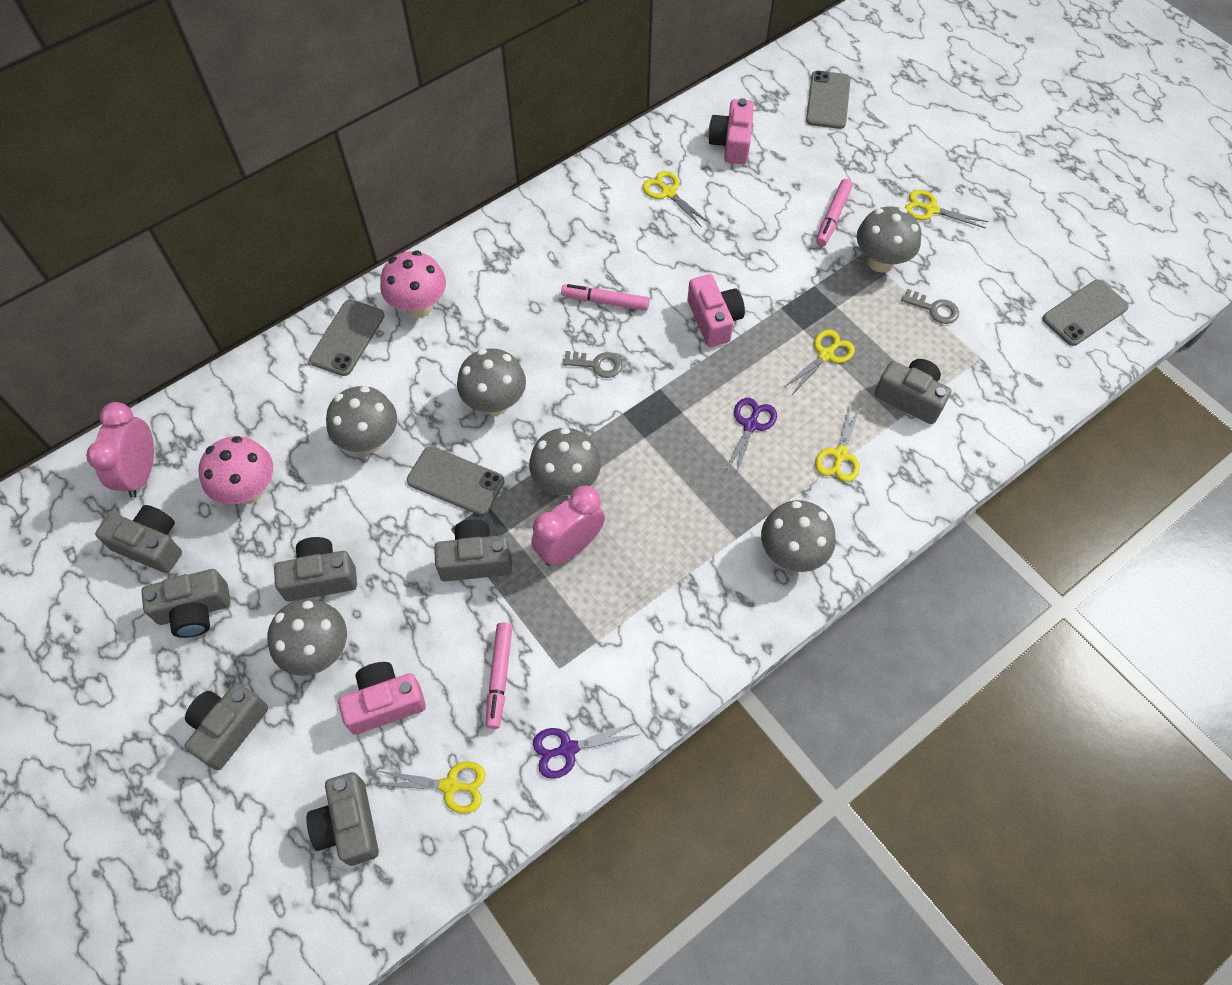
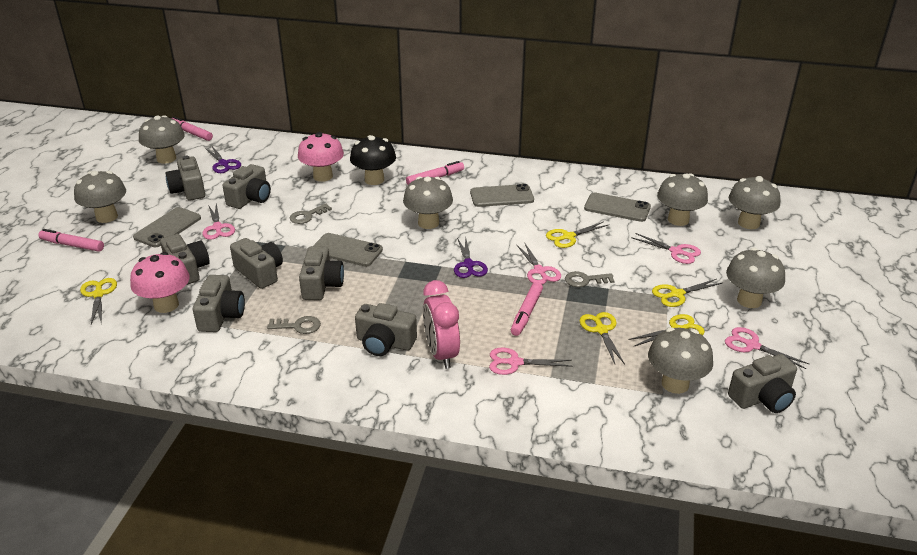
black mushroom: none = 0 -> [350,135,396,185] = 1
grey camera: [95,505,182,573] [141,569,230,638] [184,683,268,770] [274,537,357,602] [306,772,379,866] [434,520,512,582] [875,359,951,424] = 7 -> [160,234,210,285] [165,155,205,201] [193,275,245,332] [223,164,271,209] [230,238,283,289] [299,246,344,300] [355,303,417,356] [728,354,797,413] = 8
grey key: [562,351,623,378] [901,289,959,324] = 2 -> [267,316,321,334] [290,203,332,224] [565,271,615,287] = 3
grey mushroom: [267,599,347,676] [326,386,397,453] [457,348,526,415] [529,428,601,496] [761,500,836,572] [857,206,921,273] = 6 -> [74,171,126,223] [139,115,185,164] [403,176,453,229] [648,327,713,394] [657,173,708,226] [726,248,785,308] [729,176,780,229] = 7
pink camera: [338,662,426,735] [688,274,745,347] [708,98,754,164] = 3 -> none = 0
pink clock: [86,402,154,498] [531,485,605,566] = 2 -> [423,280,460,369] = 1
pink marker: [486,623,512,729] [561,284,650,311] [816,179,853,246] = 3 -> [38,229,104,252] [172,116,213,141] [406,161,464,185] [511,282,543,336] = 4
pink scissors: none = 0 -> [202,203,235,240] [489,347,572,375] [517,244,561,284] [631,233,701,264] [725,327,809,369] = 5

